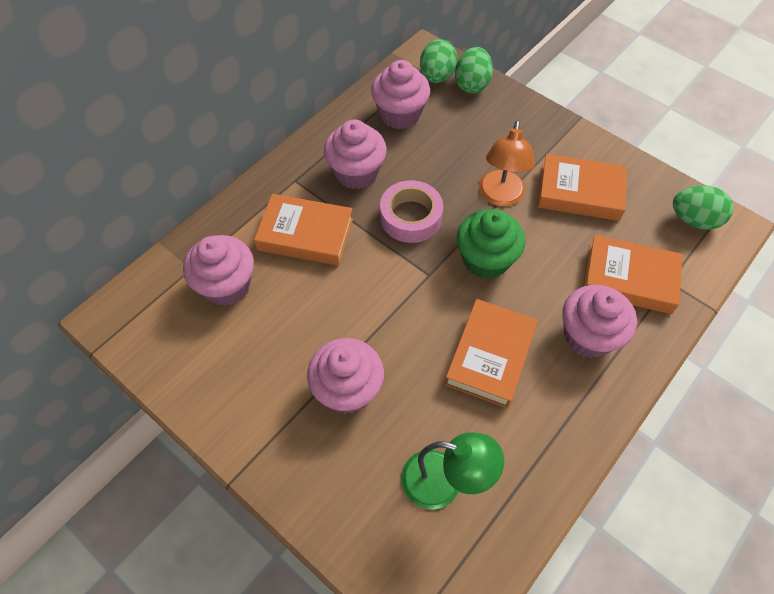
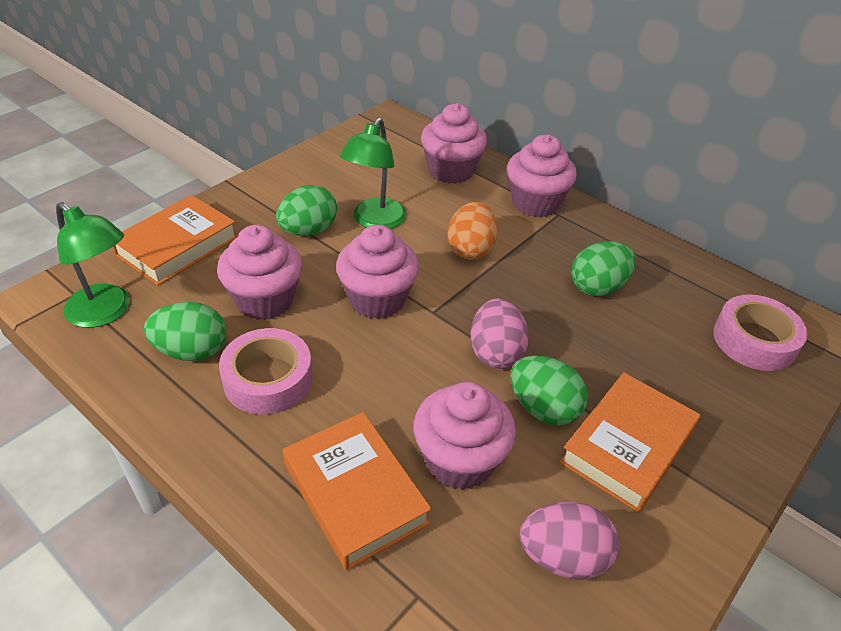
green cupcake: [457,209,525,279] = 1 -> none = 0
green egg: [420,39,457,83] [455,47,493,93] [673,185,734,230] = 3 -> [144,302,226,361] [276,185,337,236] [511,356,588,426] [571,241,636,296] = 4
green lamp: [401,432,504,510] = 1 -> [56,202,130,328] [340,118,406,229] = 2
orange book: [254,194,353,266] [445,299,538,408] [537,154,627,221] [583,235,682,314] = 4 -> [112,195,237,286] [283,412,432,570] [559,373,700,513] = 3
orange egg: none = 0 -> [448,202,498,260] = 1
orange lamp: [479,120,535,207] = 1 -> none = 0
pink egg: none = 0 -> [470,298,529,369] [520,502,619,580] = 2
pink tape: [380,180,443,243] = 1 -> [219,328,313,415] [713,294,808,371] = 2

